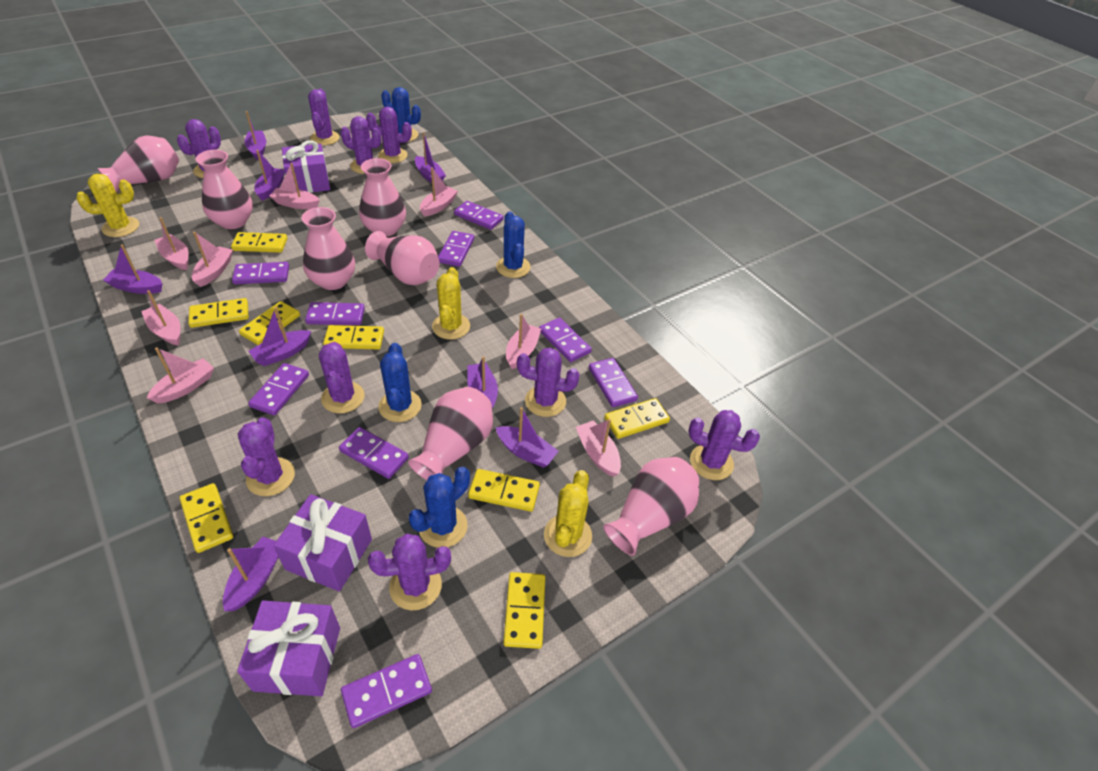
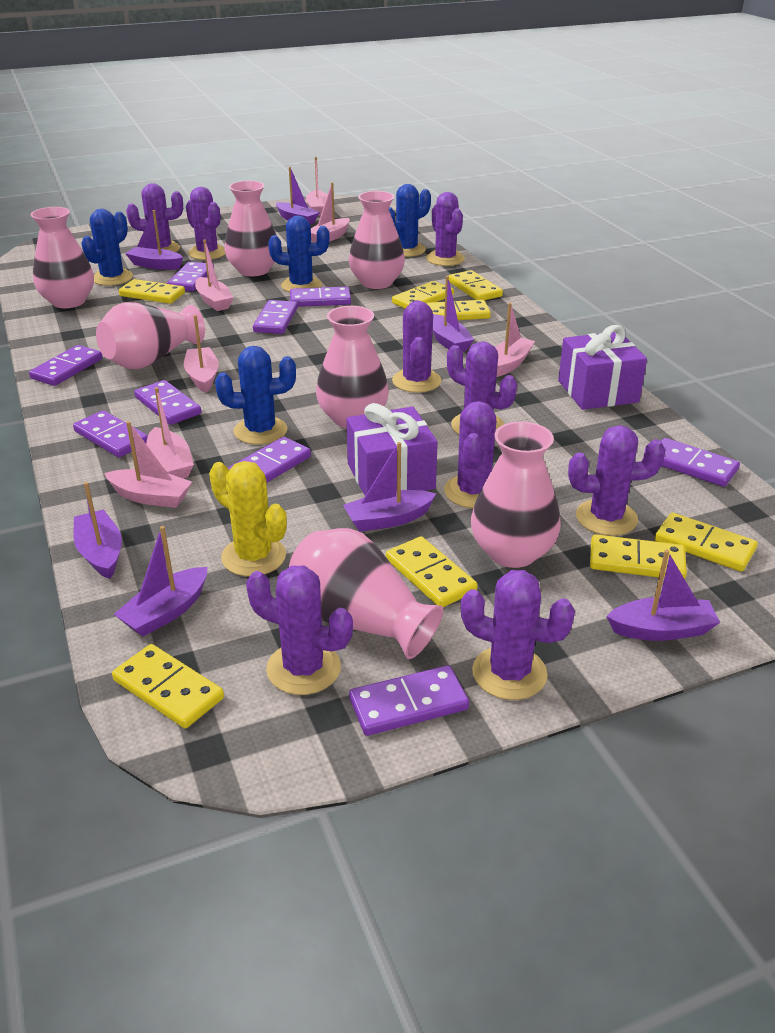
pink boat: [141,290,180,346] [147,347,214,404] [154,217,189,270] [192,232,233,287] [270,163,320,209] [420,168,458,217] [506,314,541,369] [576,419,621,477] = 8 -> [104,421,192,508] [146,387,194,479] [184,315,219,393] [195,240,234,311] [306,157,327,216] [311,182,350,243] [495,303,535,377] = 7
purple boat: [103,244,162,294] [223,537,279,611] [245,111,266,160] [248,307,311,366] [254,150,285,201] [415,133,446,183] [467,356,498,408] [496,407,558,468] = 8 -> [73,482,122,579] [114,526,208,637] [125,210,183,270] [276,167,320,225] [343,442,436,532] [433,276,474,352] [606,549,720,641] = 7
purple gift: [237,601,340,696] [273,494,372,591] [282,140,330,193] = 3 -> [346,403,438,496] [558,325,647,410] = 2
yellow cactus: [76,174,139,237] [432,267,470,339] [544,470,592,557] = 3 -> [209,461,287,576] = 1

